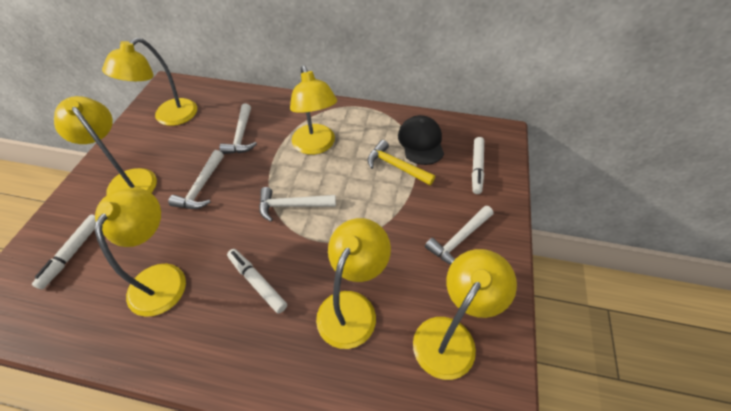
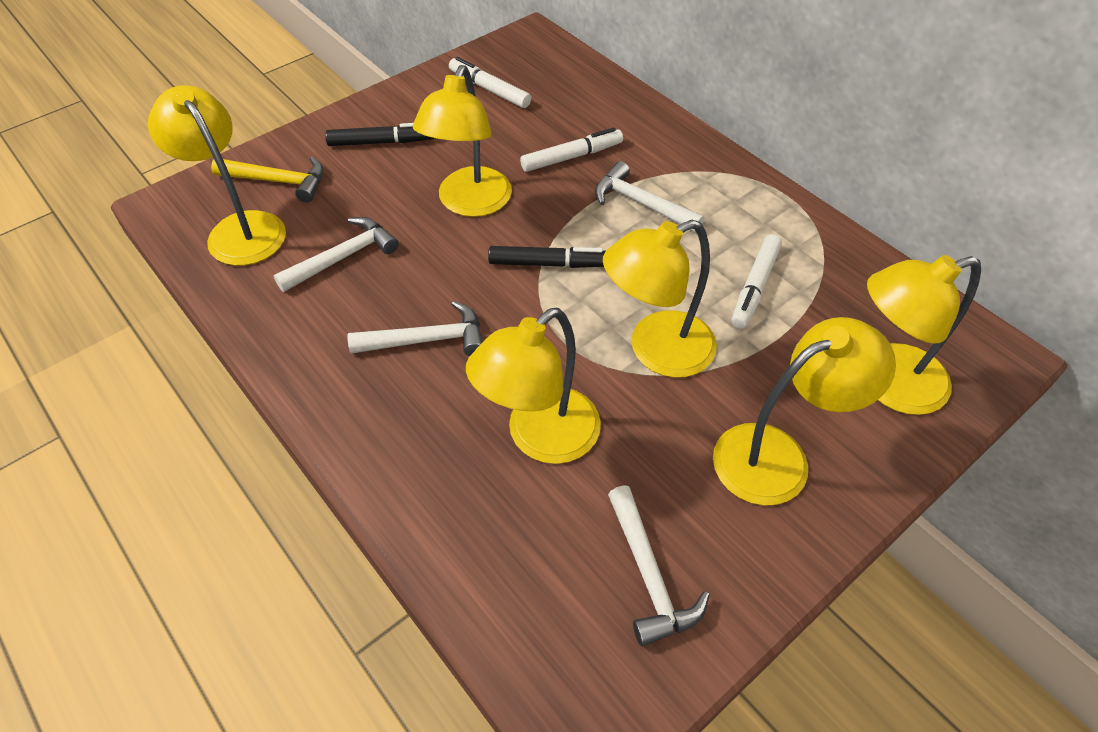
black cap: [398,115,444,165] = 1 -> none = 0
black marker: none = 0 -> [325,123,434,146] [488,246,605,268] = 2

